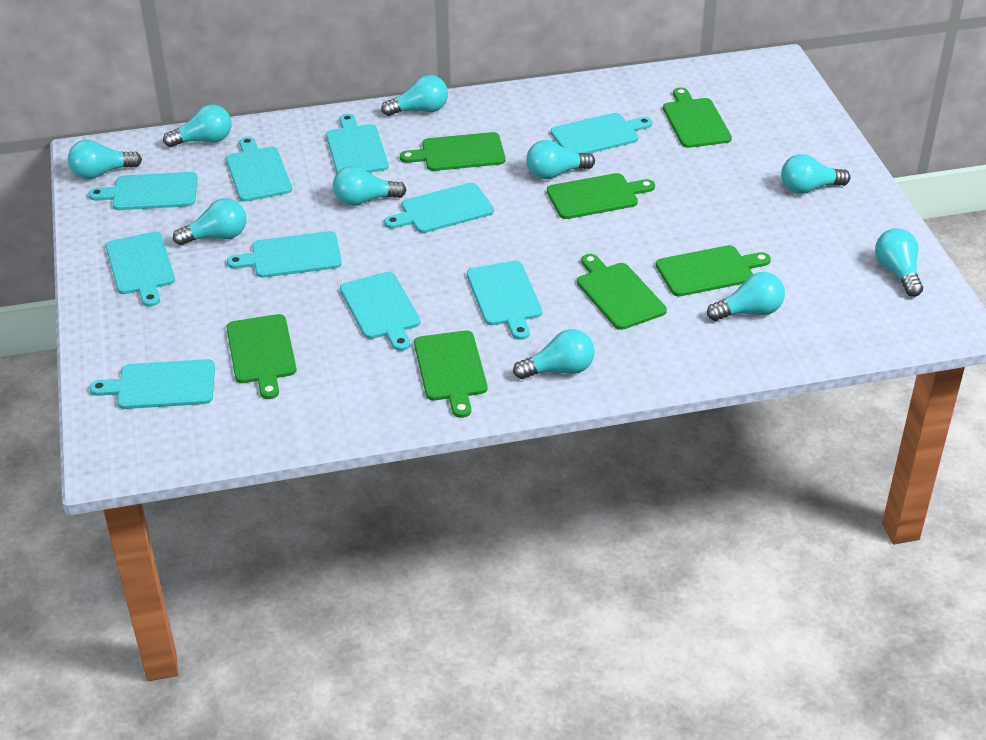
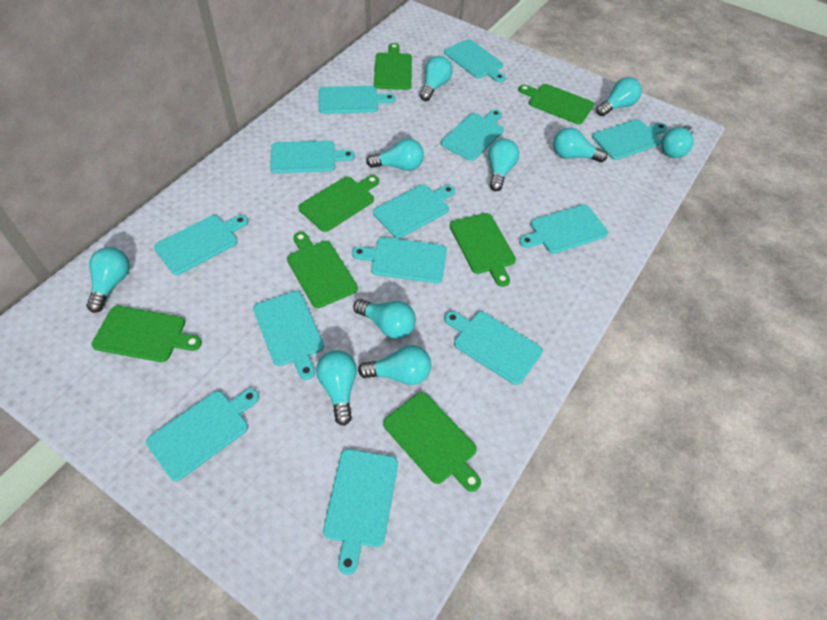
turquoise cutting board: [88,172,197,210] [89,359,215,409] [106,232,175,307] [226,137,292,202] [227,231,342,278] [326,114,389,173] [340,272,421,351] [384,183,494,233] [467,261,542,340] [551,113,652,154] = 10 -> [146,389,259,481] [154,215,248,275] [253,291,324,380] [270,141,355,173] [319,86,396,114] [323,449,398,575] [352,237,447,283] [373,184,455,238] [441,109,504,161] [444,39,505,83] [444,311,543,385] [519,205,608,254] [592,119,667,160] = 13

